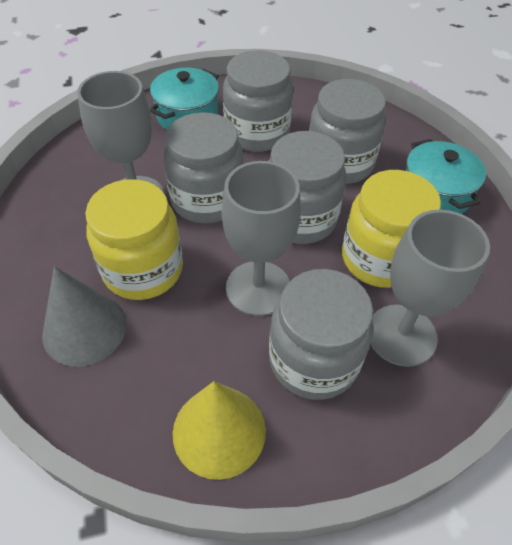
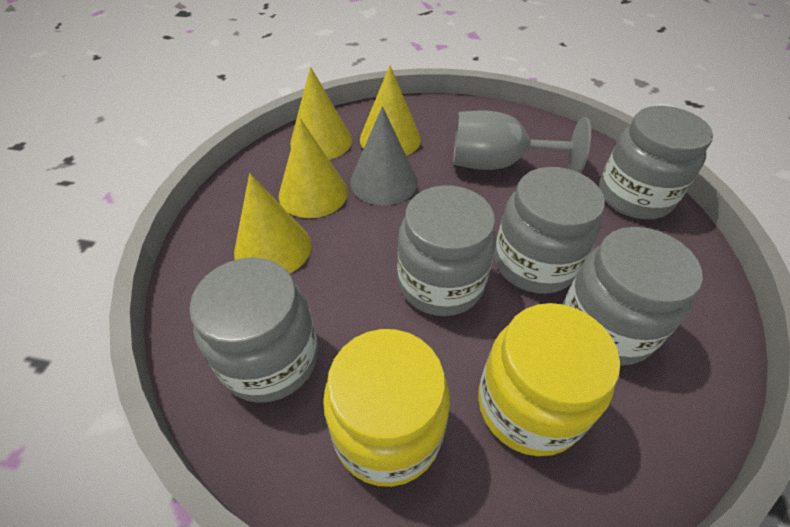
grey goblet: [77,71,164,193] [222,161,301,316] [370,210,490,367] = 3 -> [453,110,591,173] = 1
turquoise pot: [150,68,219,130] [406,139,486,214] = 2 -> none = 0
yellow cone: [173,381,266,480] = 1 -> [234,173,312,274] [279,118,348,218] [290,67,352,160] [360,65,421,156] = 4

